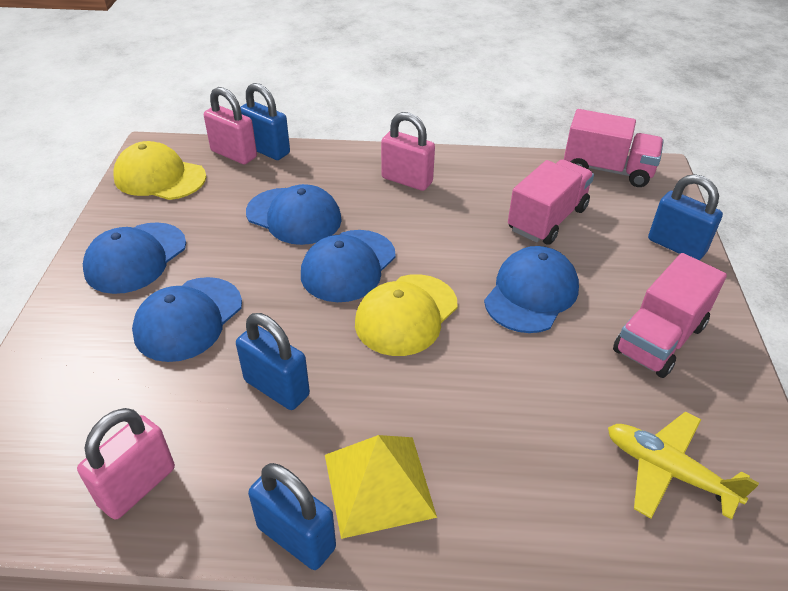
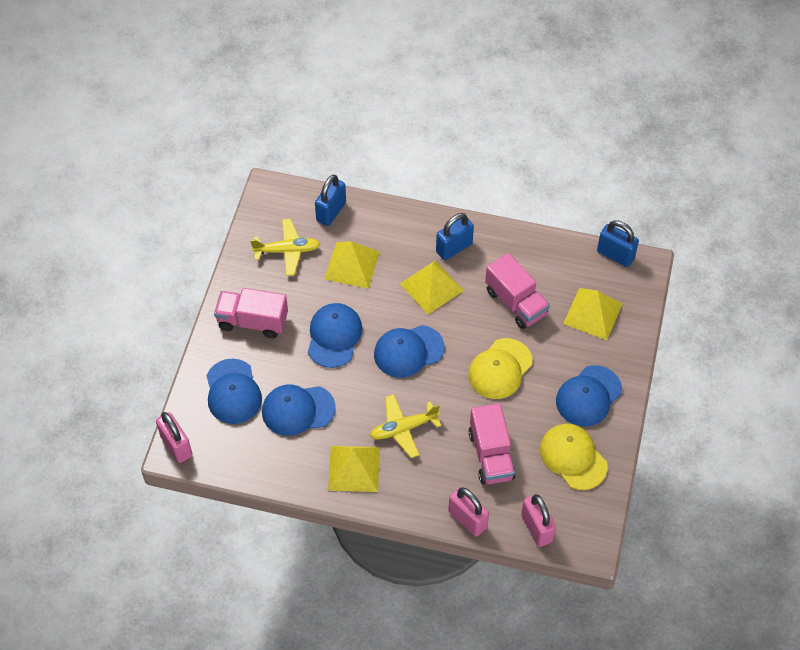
blue padlock: [236,313,310,410] [240,83,290,160] [248,463,336,570] [648,174,723,260] = 4 -> [315,174,346,226] [436,213,474,260] [597,220,639,267] = 3
yellow plane: [608,411,759,520] = 1 -> [250,219,320,276] [370,394,442,458] = 2
yellow pyramid: [325,435,437,539] = 1 -> [324,241,380,289] [328,446,380,492] [400,260,464,315] [563,288,622,340] = 4

